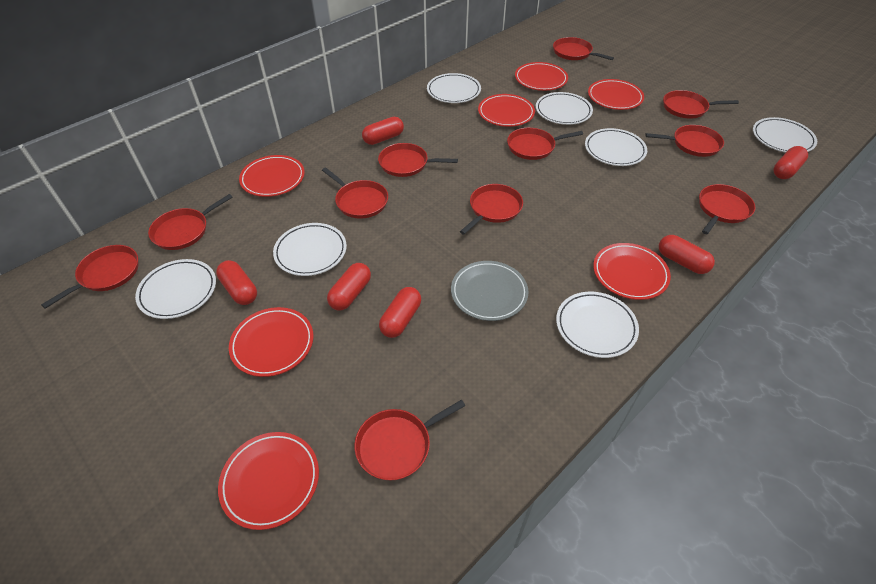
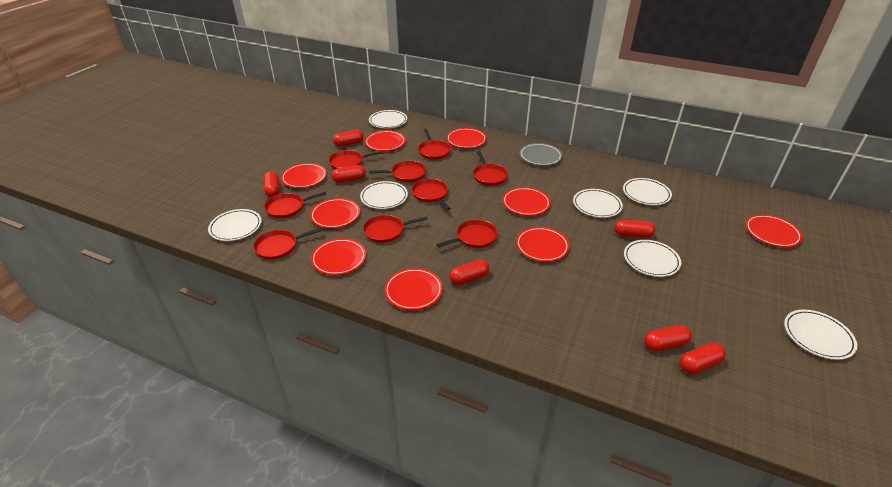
red capsule: [216,260,257,305] [327,263,371,310] [362,117,404,145] [379,287,421,338] [659,235,715,274] [774,146,808,179] = 6 -> [263,172,280,197] [332,165,366,183] [333,130,364,146] [449,259,489,285] [615,220,655,238] [644,325,692,351] [680,342,726,374] = 7
red pan: [41,245,138,309] [148,194,233,250] [322,167,388,219] [355,400,465,481] [378,143,458,177] [460,184,523,235] [507,128,583,160] [553,37,614,60] [645,125,724,157] [663,90,739,119] [699,184,755,234] = 11 -> [253,228,321,259] [264,191,326,218] [328,150,383,169] [363,215,428,243] [369,161,427,182] [411,179,451,210] [418,129,451,160] [436,219,498,248] [473,151,508,186] = 9
red plate: [218,432,319,530] [229,307,314,377] [239,155,305,197] [478,94,535,127] [515,62,568,91] [588,79,644,110] [593,243,671,300] = 7 -> [281,163,327,188] [310,198,360,228] [311,238,366,275] [365,130,406,151] [384,268,443,310] [446,128,487,148] [502,187,551,216] [516,227,570,262] [745,214,803,247] = 9

